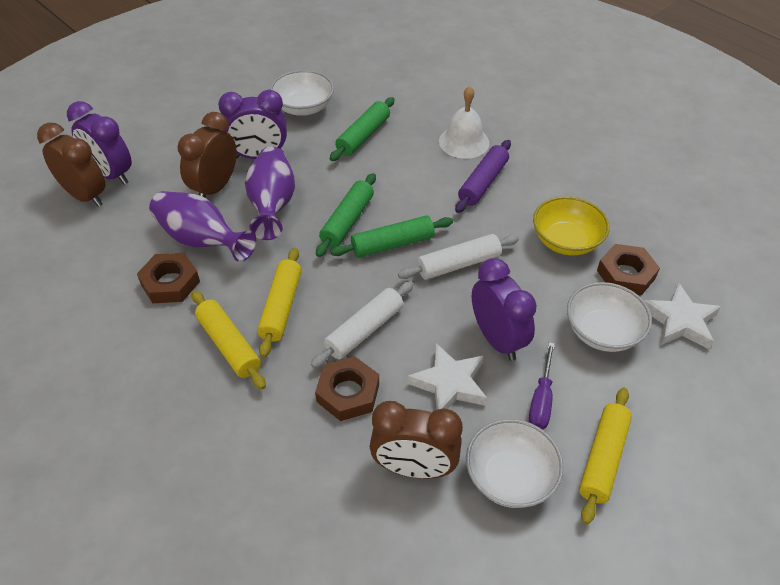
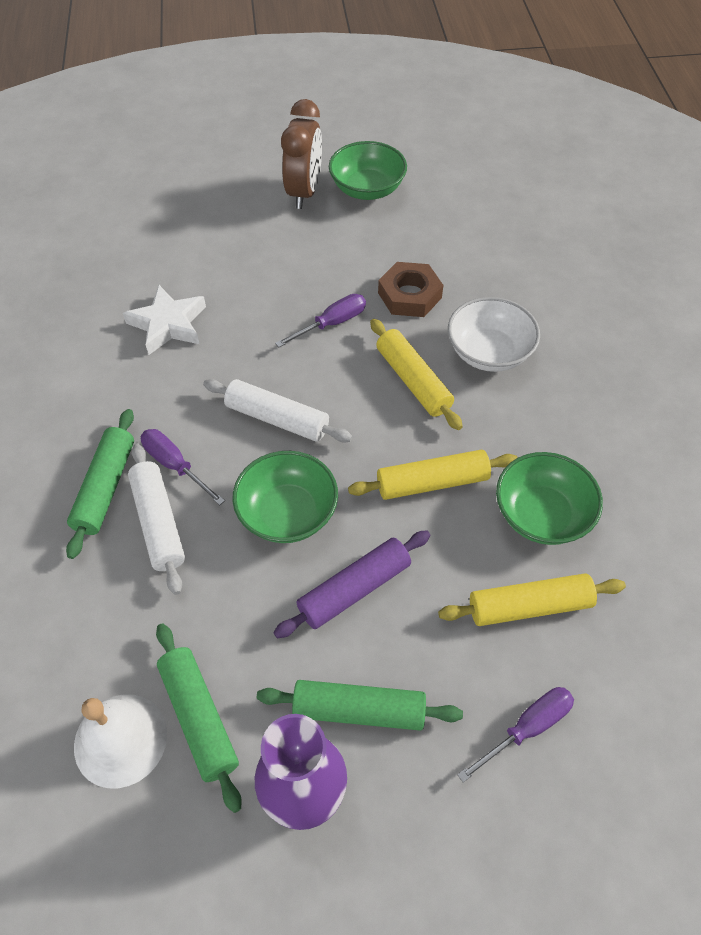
brown clock: [37,123,106,207] [177,112,237,197] [370,401,463,479] = 3 -> [281,99,322,209] = 1
brown nut: [137,253,200,303] [315,356,379,421] [597,244,660,296] = 3 -> [378,262,443,317] = 1
green bowl: none = 0 -> [232,451,338,543] [329,141,407,200] [496,452,603,545] = 3
purple clock: [67,101,132,185] [218,90,287,159] [472,258,537,361] = 3 -> none = 0
purple screwdriver: [529,342,555,430] = 1 -> [140,429,225,505] [275,294,366,347] [458,687,574,783] = 3
purple vase: [149,191,256,262] [245,146,295,240] = 2 -> [255,714,347,830] = 1
white bowl: [270,70,334,116] [466,419,564,508] [567,282,652,352] = 3 -> [448,297,540,372] = 1
white star: [408,343,487,410] [644,284,721,349] = 2 -> [123,285,206,355] = 1
yellow bowl: [533,196,610,255] = 1 -> none = 0

